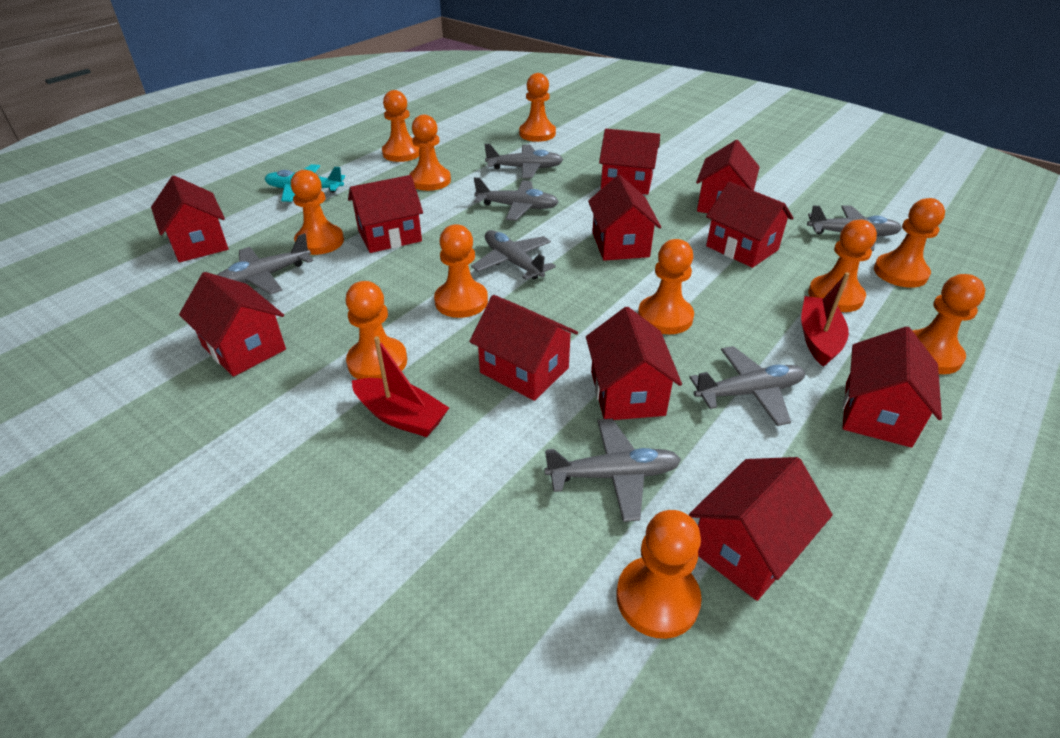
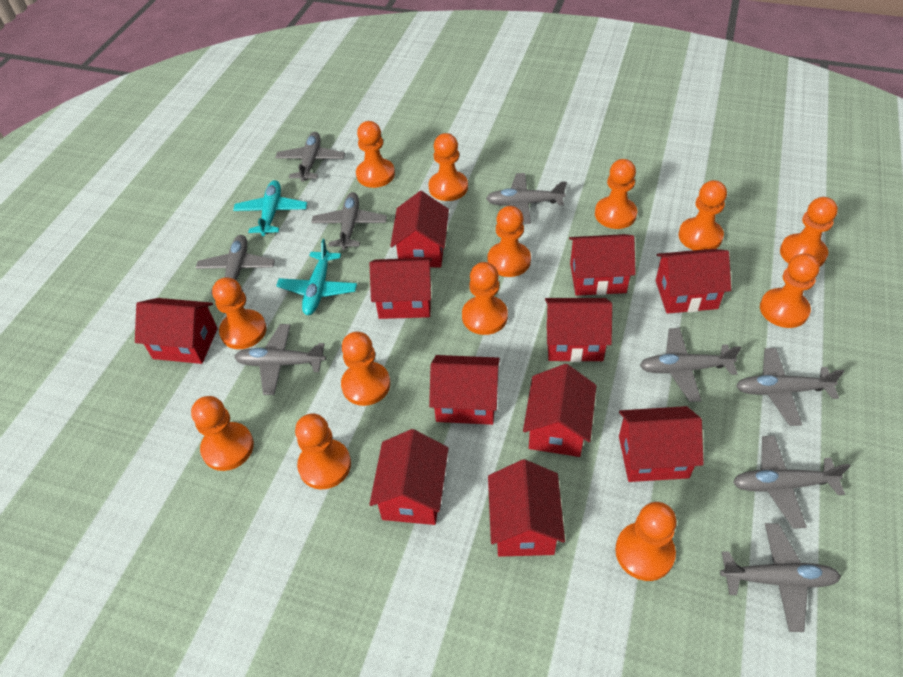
grey plane: [217,233,313,294] [471,230,556,280] [474,177,559,221] [484,144,563,179] [544,419,681,522] [689,346,805,426] [807,205,902,251] = 7 -> [196,235,275,294] [234,324,326,395] [275,132,345,182] [311,192,387,250] [486,173,567,224] [640,328,741,402] [720,523,841,632] [733,436,850,529] [736,348,844,426] = 9
orange pawn: [291,170,344,255] [345,281,407,379] [382,90,419,162] [409,115,451,191] [434,224,488,318] [519,73,556,142] [616,510,702,639] [638,239,694,334] [808,220,877,312] [874,198,945,288] [912,274,985,374] = 11 -> [191,396,254,471] [212,277,266,349] [295,413,351,489] [341,332,390,406] [356,121,395,188] [428,133,468,201] [462,262,508,335] [487,206,531,277] [595,159,637,229] [615,502,677,581] [678,180,727,250] [760,253,820,328] [780,197,838,267] = 13
red boat: [352,336,449,437] [801,272,850,367] = 2 -> none = 0
turquoise plane: [265,164,345,202] = 1 -> [233,180,307,236] [276,239,357,315] = 2

